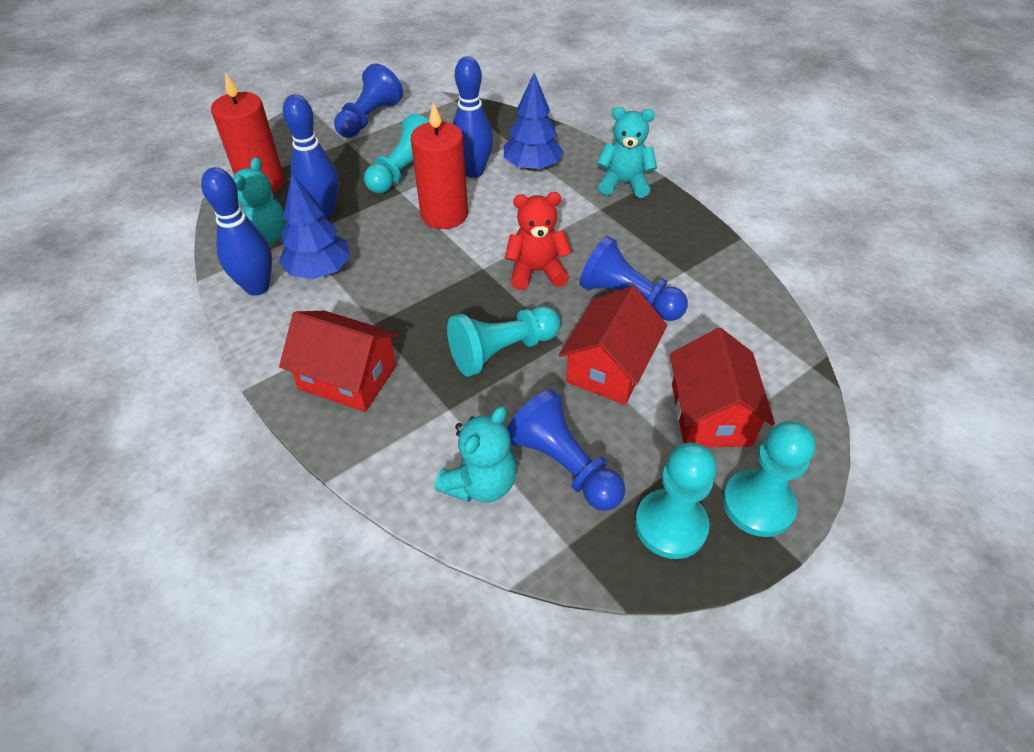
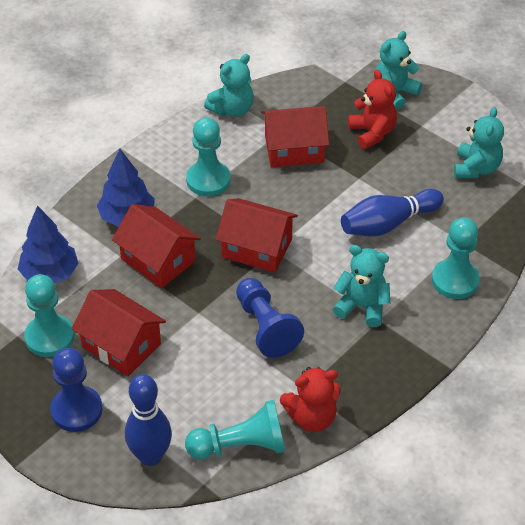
blue bowling pin: [201,167,272,296] [283,94,339,218] [453,56,493,178] = 3 -> [125,374,172,466] [341,189,444,236] = 2
blue pawn: [334,64,403,138] [507,389,625,511] [579,236,688,321] = 3 -> [50,348,103,432] [236,278,304,358] = 2
red candle: [211,72,285,193] [411,102,468,229] = 2 -> none = 0
red house: [279,311,399,412] [559,286,668,405] [670,328,775,447] = 3 -> [72,289,166,376] [112,204,201,288] [216,198,298,273] [261,106,329,167] = 4
red teddy bear: [505,192,572,290] = 1 -> [280,367,341,432] [348,70,397,149] = 2
turquoise teddy bear: [233,157,286,244] [435,406,517,503] [597,107,657,198] = 3 -> [204,54,254,117] [333,245,390,327] [376,31,422,110] [454,107,504,178] = 4

